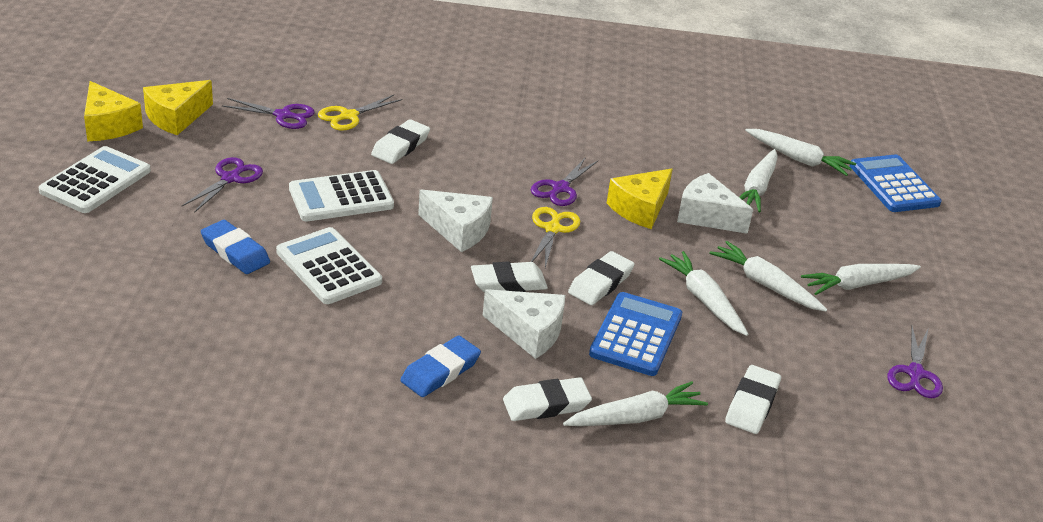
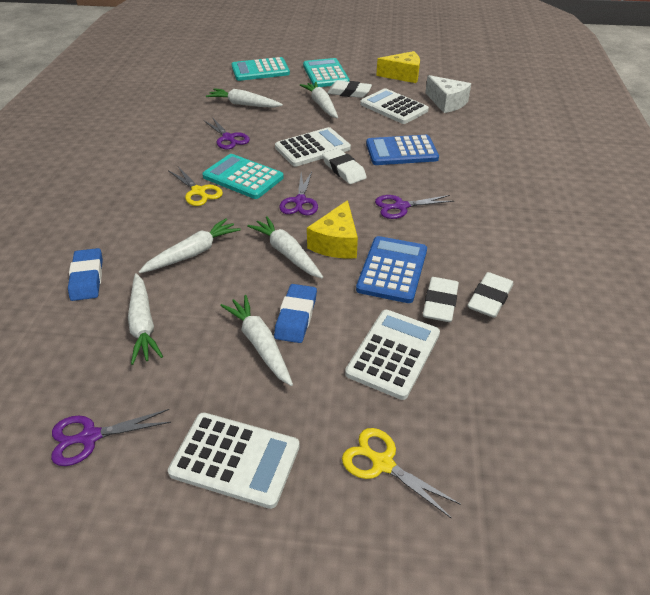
turquoise calculator: none = 0 -> [202,154,284,199] [232,57,290,81] [303,58,350,87] = 3
white calculator: [39,146,151,213] [276,227,382,304] [289,170,394,221] = 3 -> [168,412,300,509] [275,127,351,167] [345,310,440,400] [360,89,429,124] = 4
white cheese: [418,189,493,252] [483,289,565,359] [677,173,753,234] = 3 -> [425,75,471,113] = 1
white eraser: [371,119,430,164] [471,262,548,293] [503,377,592,421] [568,251,635,305] [725,365,781,434] = 5 -> [322,148,367,184] [328,80,372,98] [423,277,459,322] [467,272,513,318] = 4
yellow cheese: [84,81,143,141] [143,80,213,135] [607,168,673,229] = 3 -> [307,200,358,259] [376,51,420,83] = 2

